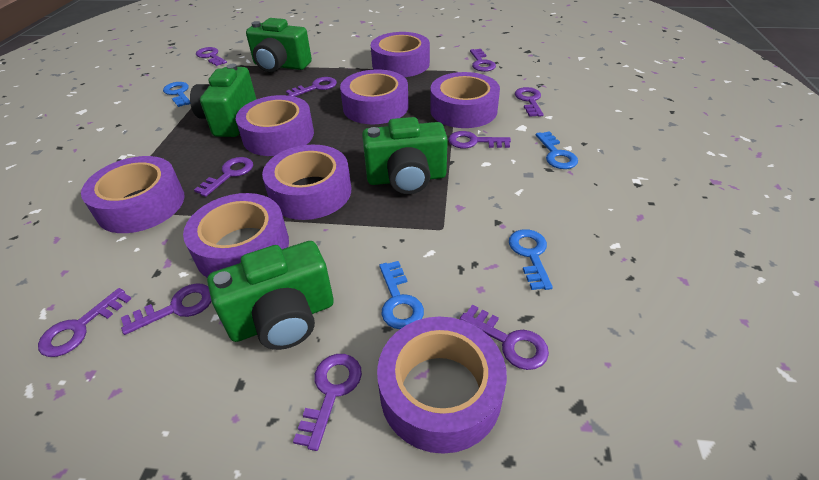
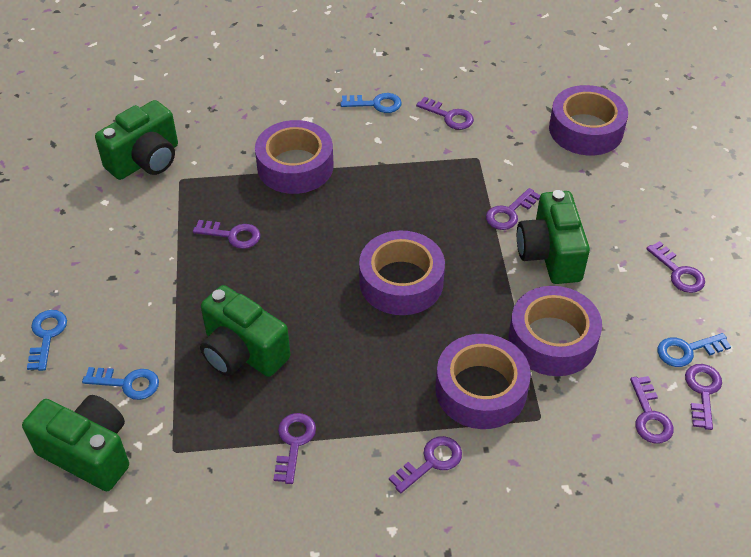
purple key: [38,288,132,357] [121,283,212,335] [194,157,253,197] [196,47,227,66] [286,77,337,97] [293,354,362,451] [448,131,511,148] [460,305,549,370] [470,49,496,72] [515,87,543,117] = 10 -> [193,220,260,249] [274,413,316,484] [389,436,462,493] [416,97,474,130] [486,188,540,230] [630,376,674,443] [646,241,705,293] [685,364,722,430] = 8
purple tape: [81,156,184,233] [183,193,289,278] [236,95,314,156] [262,145,351,220] [340,70,409,124] [371,32,430,77] [377,317,507,454] [430,72,500,128] = 8 -> [255,120,334,194] [359,231,445,315] [436,334,531,429] [509,286,602,376] [549,85,628,155] = 5

